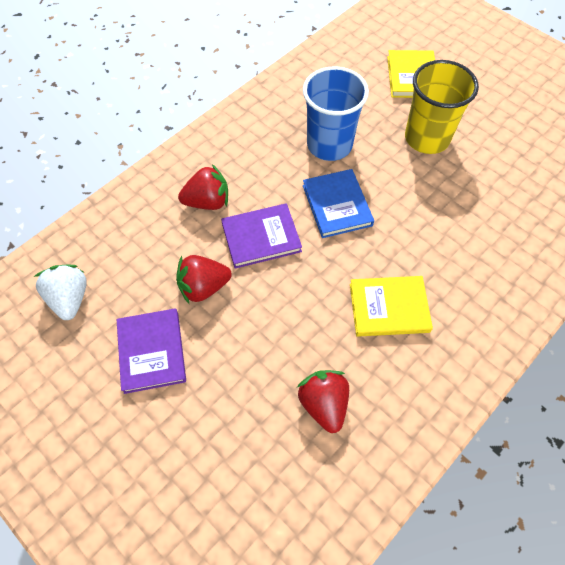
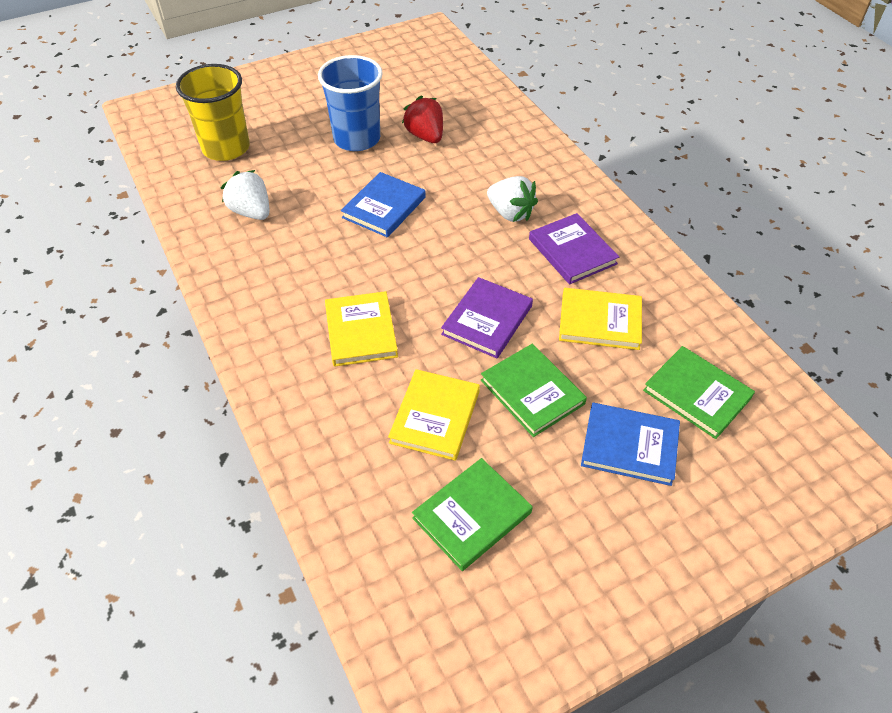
blue book: [303,169,374,238] = 1 -> [341,172,426,238] [581,403,680,486] = 2
green book: none = 0 -> [412,458,533,571] [481,344,587,437] [643,346,755,439] = 3
red strawberry: [176,255,232,304] [178,164,228,210] [297,370,349,433] = 3 -> [402,96,443,143] = 1
white strawberry: [34,264,87,320] = 1 -> [221,170,269,220] [487,176,538,222] = 2
yellow book: [350,276,433,337] [387,50,435,98] = 2 -> [325,291,398,367] [388,369,480,461] [559,288,642,350] = 3

